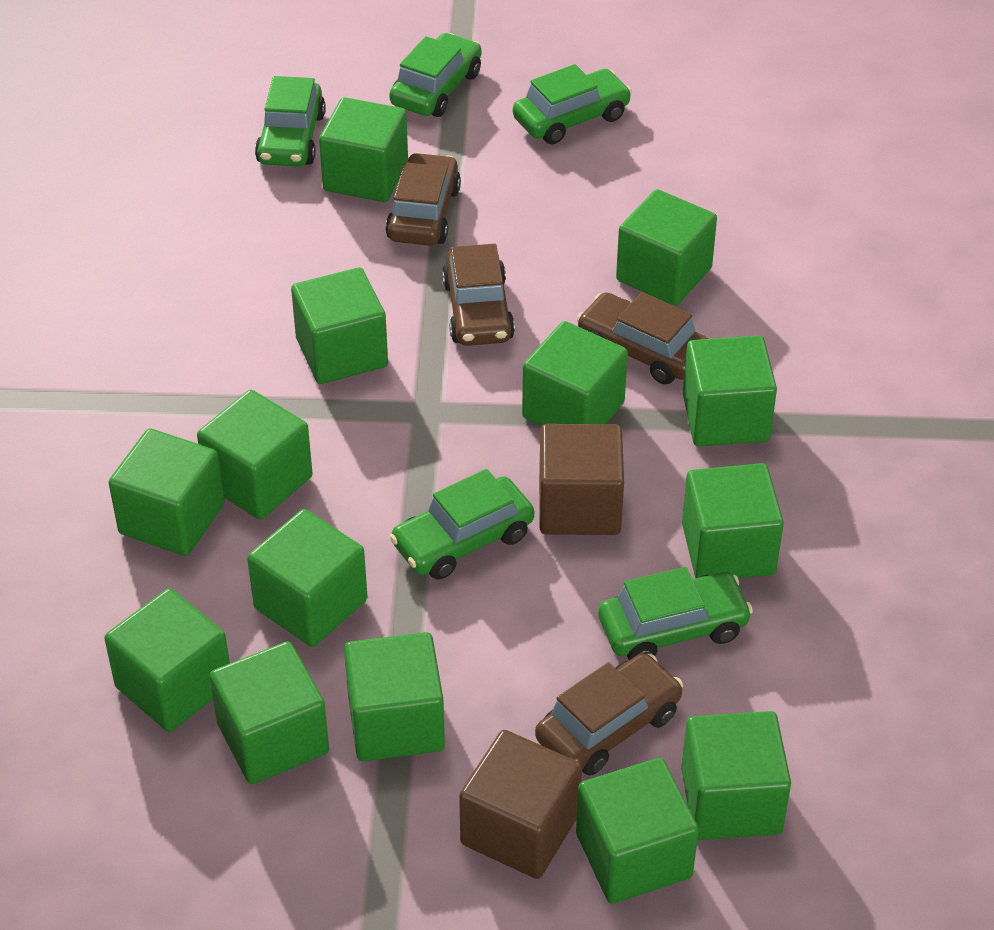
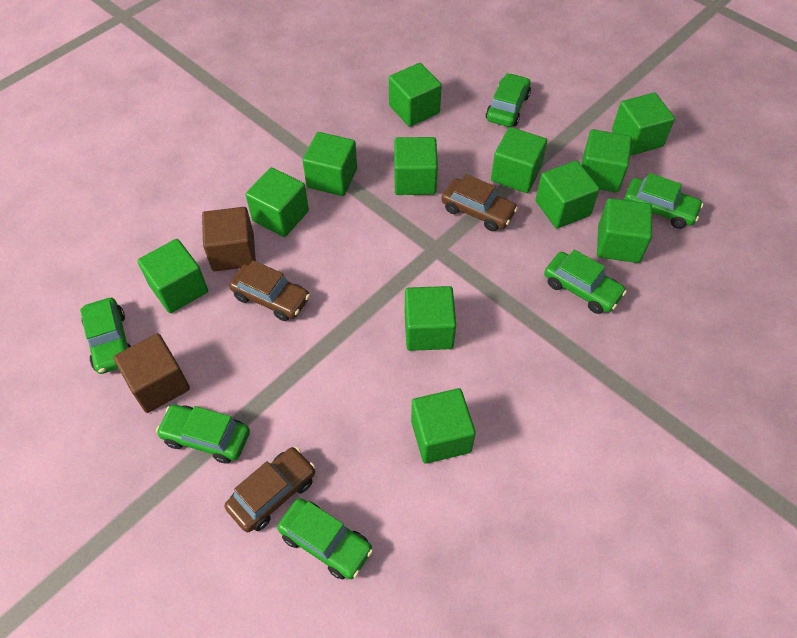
brown car: [385,152,461,246] [442,244,515,346] [535,653,683,776] [576,292,708,384] = 4 -> [225,447,316,532] [229,260,310,321] [441,174,518,231] = 3
green car: [255,76,326,167] [389,33,481,117] [389,469,534,580] [513,64,632,144] [598,567,753,660] = 5 -> [80,298,131,374] [156,404,250,464] [277,498,373,580] [486,73,531,127] [544,249,627,314] [624,173,703,229] = 6
green cube: [104,588,230,732] [109,428,225,556] [197,390,312,520] [209,641,329,784] [247,509,367,647] [291,267,388,384] [319,97,408,202] [344,632,445,761] [522,321,628,426] [576,758,699,904] [616,189,717,306] [681,711,791,840] [682,463,784,578] [683,336,777,446] = 14 -> [137,239,208,313] [246,167,309,237] [303,132,357,196] [389,63,442,127] [394,137,438,195] [405,286,456,351] [411,388,476,464] [491,127,547,193] [535,160,600,228] [581,129,632,193] [597,198,652,263] [612,93,675,156] = 12

